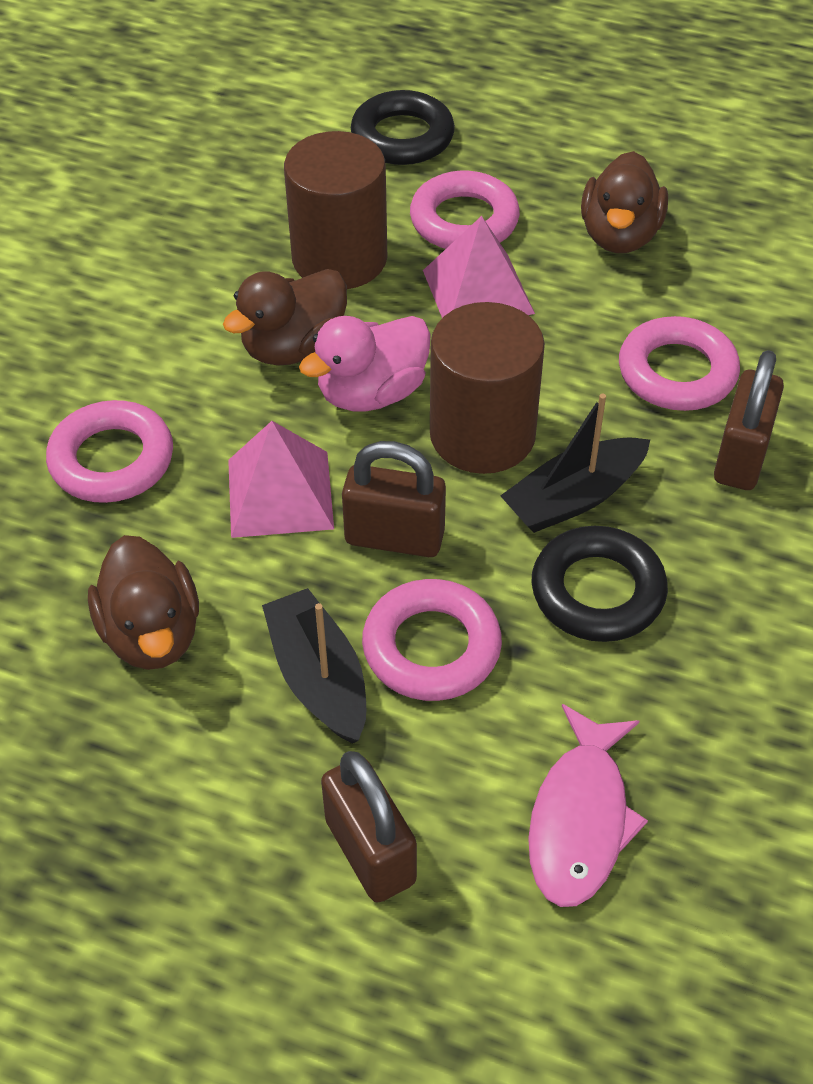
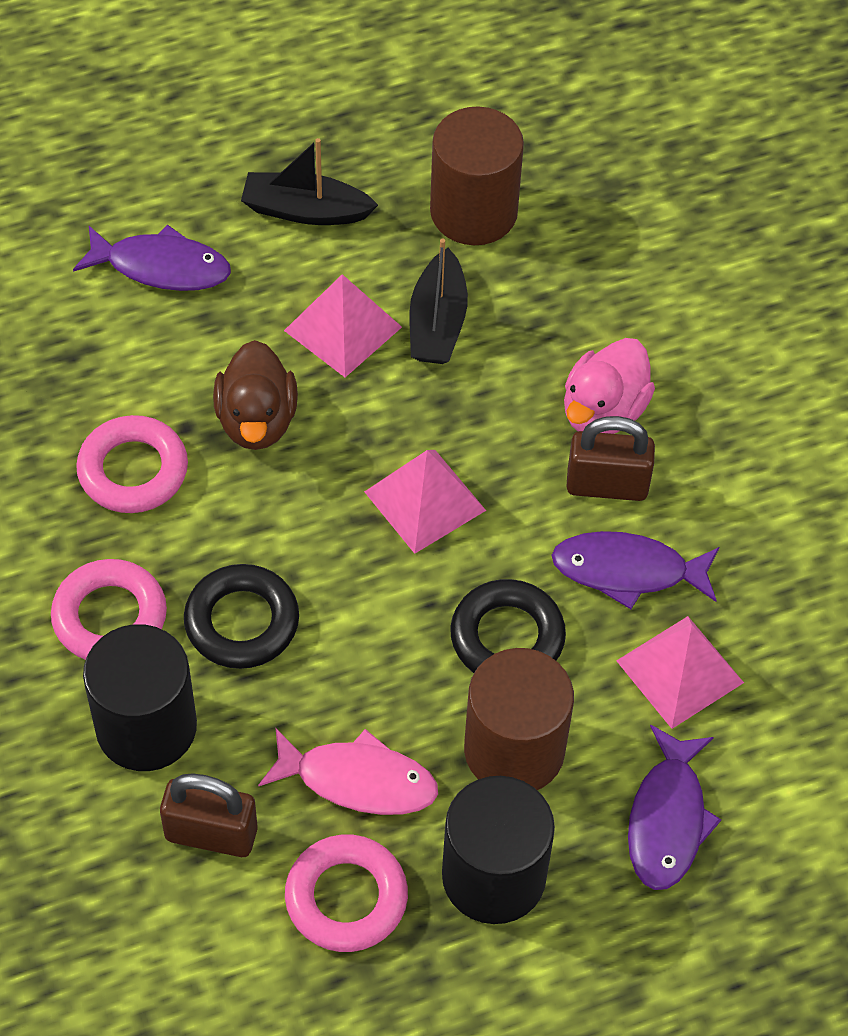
black cylinder: none = 0 -> [83,624,197,771] [442,776,555,924] = 2
brown duck: [88,535,199,670] [223,269,347,366] [581,151,668,253] = 3 -> [213,340,298,450] = 1
brown padlock: [321,751,417,903] [342,441,446,557] [714,350,784,490] = 3 -> [160,773,258,857] [566,416,655,501] = 2
pink pyramid: [228,421,334,538] [423,216,535,318] = 2 -> [284,274,402,377] [364,450,486,554] [616,616,744,729] = 3
pink ring: [46,400,173,503] [362,579,502,701] [410,171,520,249] [619,316,740,411] = 4 -> [51,559,167,660] [76,415,188,513] [285,835,408,952] = 3
purple fish: none = 0 -> [73,225,231,291] [552,531,719,609] [628,724,721,890] = 3

